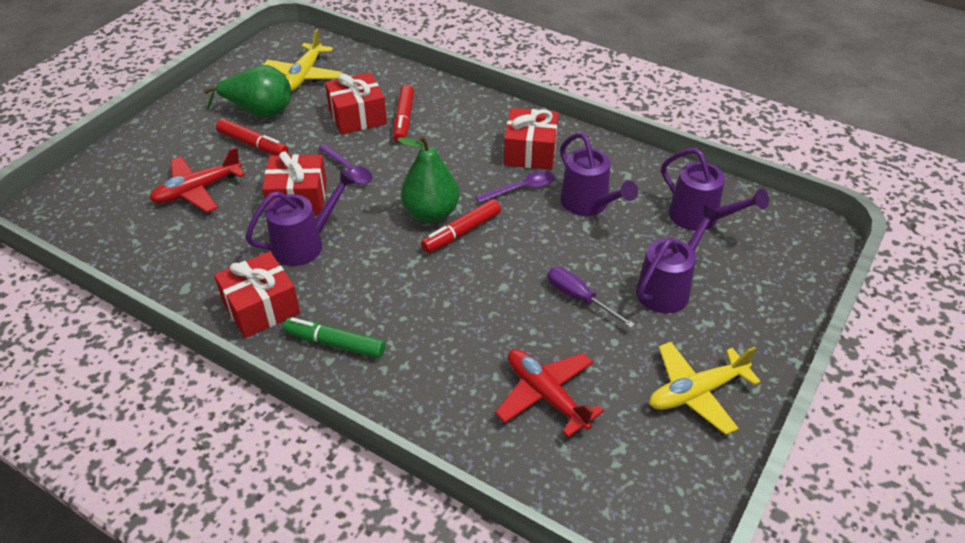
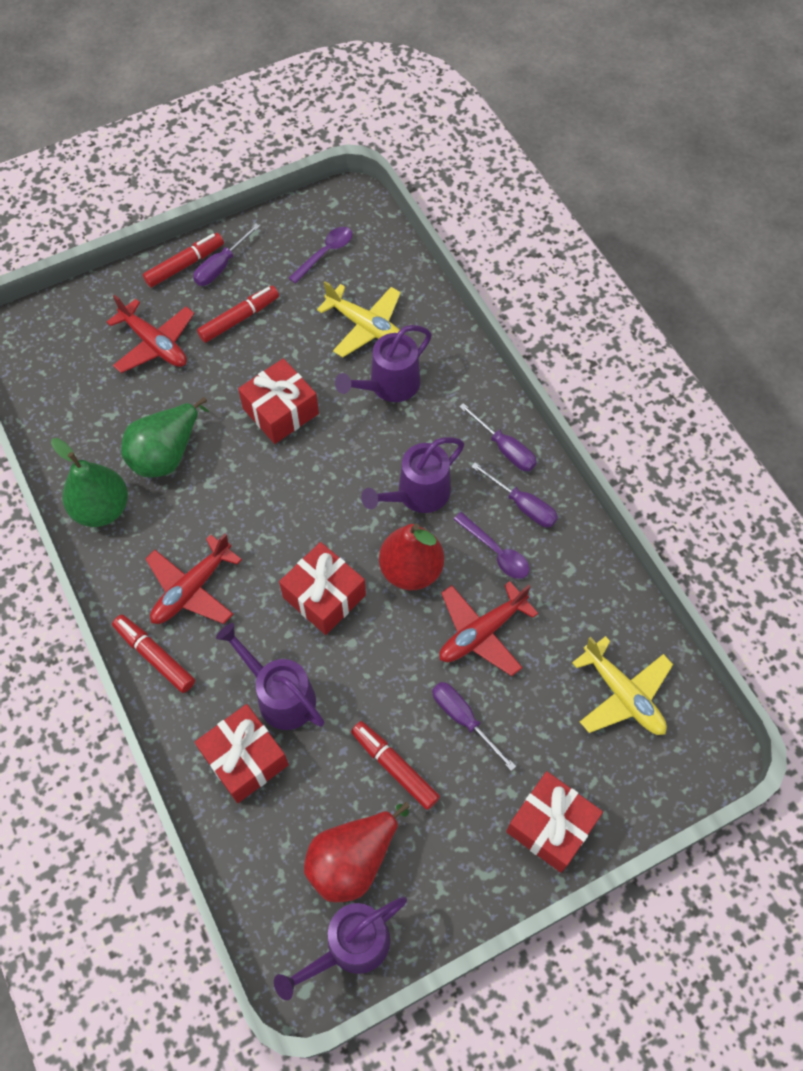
green marker: [283,317,385,359] = 1 -> none = 0
purple screwdriver: [548,267,635,328] = 1 -> [193,224,260,286] [432,682,516,771] [459,403,537,471] [471,463,558,527] = 4
red marker: [216,119,288,156] [393,85,414,143] [421,199,501,253] = 3 -> [112,615,195,693] [143,233,224,287] [197,286,279,343] [351,721,440,810] = 4
red pear: none = 0 -> [304,802,410,902] [379,524,444,590] = 2
red plane: [150,147,245,213] [495,349,604,437] = 2 -> [107,295,195,373] [146,533,242,624] [439,581,538,676] = 3

